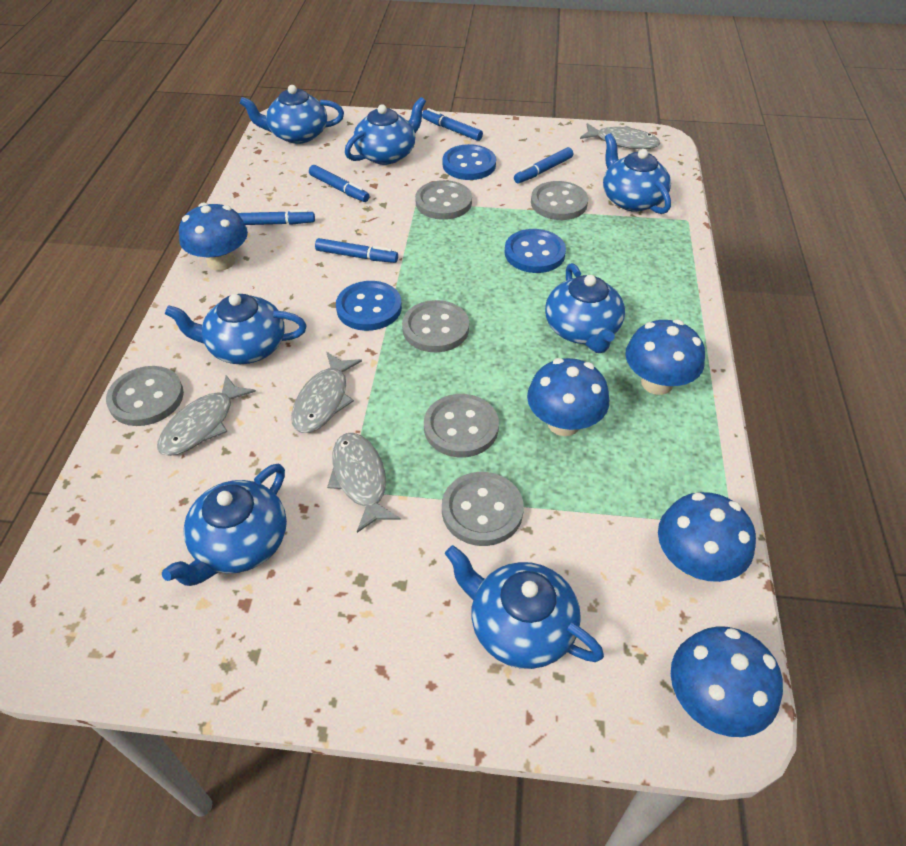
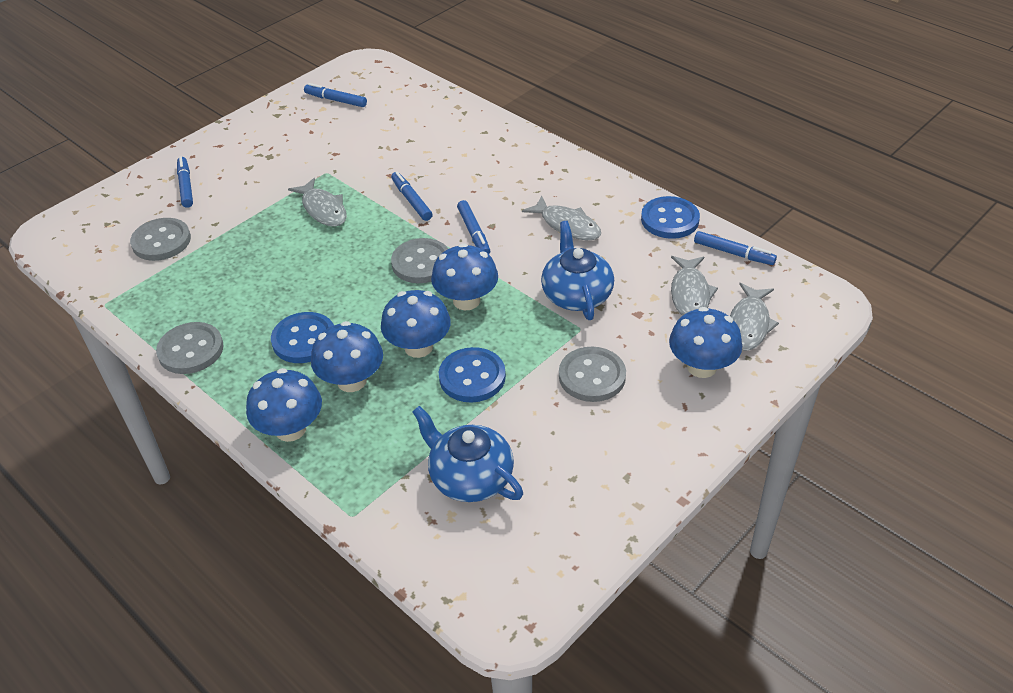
blue teapot: [162,463,287,586] [165,294,307,364] [239,85,344,144] [345,97,426,165] [445,545,604,669] [545,263,625,353] [603,133,671,214] = 7 -> [412,406,523,502] [541,221,614,320] = 2
grey button: [106,366,184,426] [402,300,469,352] [415,180,472,220] [424,394,499,457] [442,472,524,546] [531,181,588,220] = 6 -> [130,218,191,261] [156,322,224,374] [391,238,448,283] [559,347,626,402] = 4

